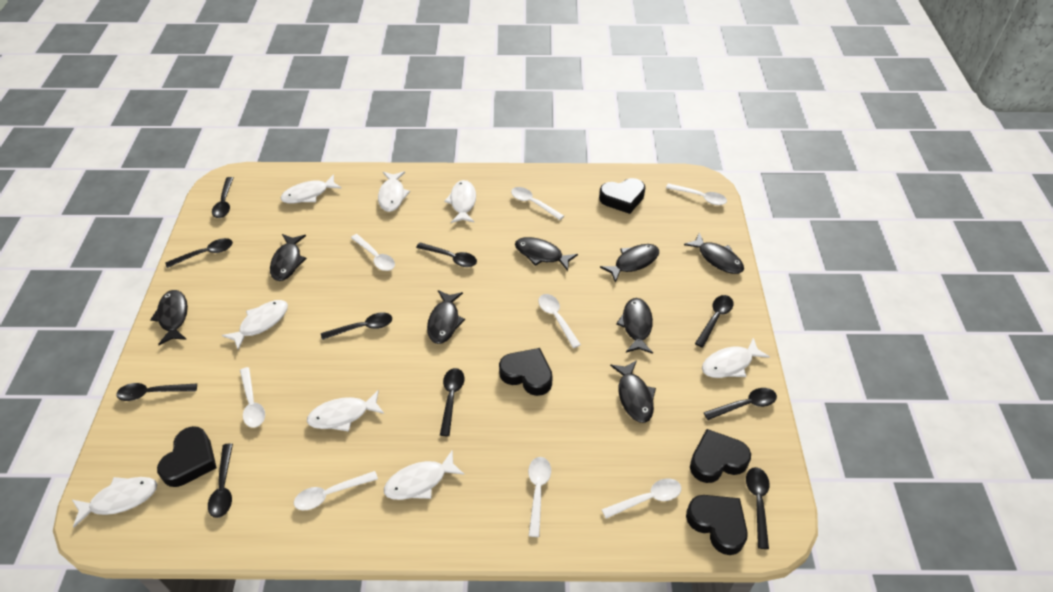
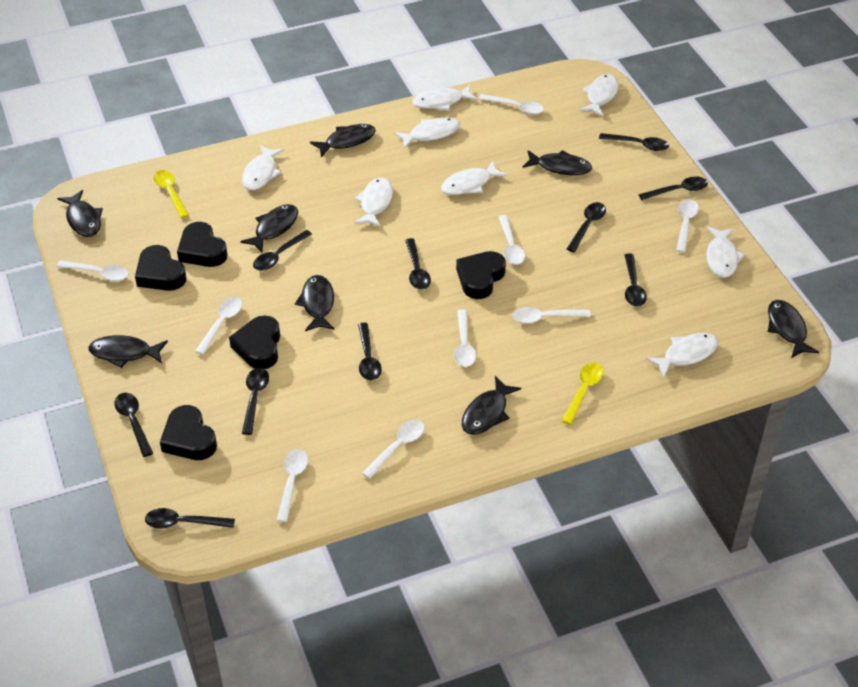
white spoon: [240,367,265,428] [294,471,378,510] [351,234,395,271] [511,187,564,220] [528,457,551,537] [538,294,581,348] [602,479,681,519] [666,183,727,205] = 8 -> [57,261,129,281] [195,297,242,355] [276,449,308,522] [362,420,425,479] [454,309,476,367] [479,94,544,114] [499,215,525,265] [512,307,591,324] [676,199,699,252] = 9
yellow spoon: none = 0 -> [154,170,189,218] [562,363,604,425] = 2

